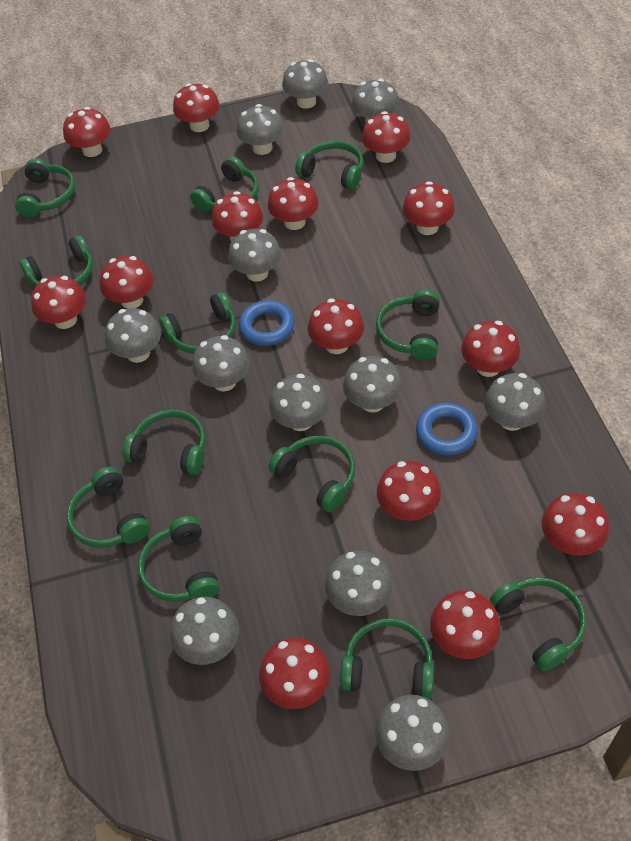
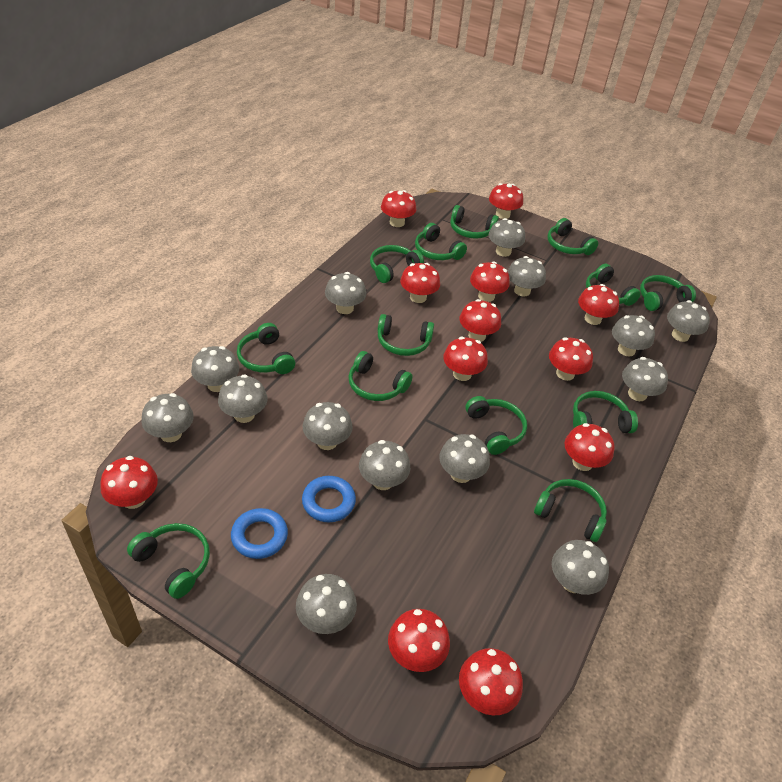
green headphones: [15,158,75,218] [19,235,93,287] [67,467,150,548] [122,409,206,475] [138,516,220,602] [159,292,236,354] [190,156,259,212] [268,436,355,512] [295,140,364,190] [340,618,434,699] [376,290,440,360] [490,577,586,671] = 12 -> [127,523,210,599] [237,323,295,374] [348,351,413,401] [370,245,424,283] [377,314,434,356] [415,223,467,260] [450,205,499,239] [465,396,527,455] [534,479,607,542] [547,218,598,255] [573,391,638,433] [586,264,641,306] [640,275,696,311] = 13
grey mushroom: [105,308,161,363] [170,597,239,665] [192,335,250,391] [228,229,281,282] [236,104,284,155] [269,374,329,431] [282,59,328,109] [325,550,393,616] [343,356,402,413] [352,79,399,123] [375,695,450,771] [484,373,546,431] = 12 -> [141,393,194,442] [191,346,239,392] [218,374,268,423] [296,574,357,634] [302,402,353,450] [325,272,366,314] [359,440,410,490] [439,434,490,483] [489,218,525,257] [507,256,546,296] [552,540,609,595] [612,315,655,357] [622,357,668,401] [667,300,710,342] = 14
red mushroom: [31,276,86,329] [63,107,111,157] [100,256,154,309] [173,83,220,132] [212,191,263,241] [259,638,330,709] [268,177,319,230] [308,298,364,354] [362,111,411,163] [377,461,441,521] [403,182,455,235] [430,590,501,659] [461,321,520,377] [542,493,609,555] = 14 -> [100,456,158,509] [381,190,416,227] [388,609,450,672] [400,263,440,303] [443,337,488,381] [459,299,501,342] [459,648,523,715] [470,261,510,302] [489,183,523,219] [549,337,593,381] [565,423,615,471] [578,284,619,325] = 12

